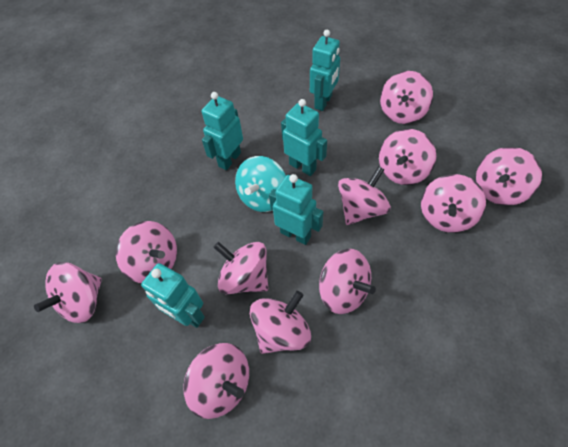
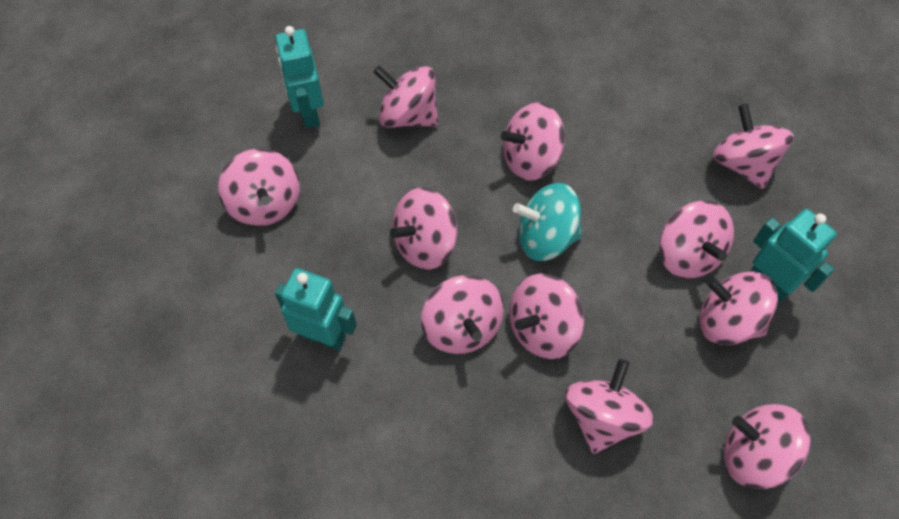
turquoise robot: [141,263,205,328] [202,92,243,170] [269,174,323,245] [281,99,327,176] [310,30,340,111] = 5 -> [275,26,324,128] [275,268,357,350] [750,209,837,302] = 3

